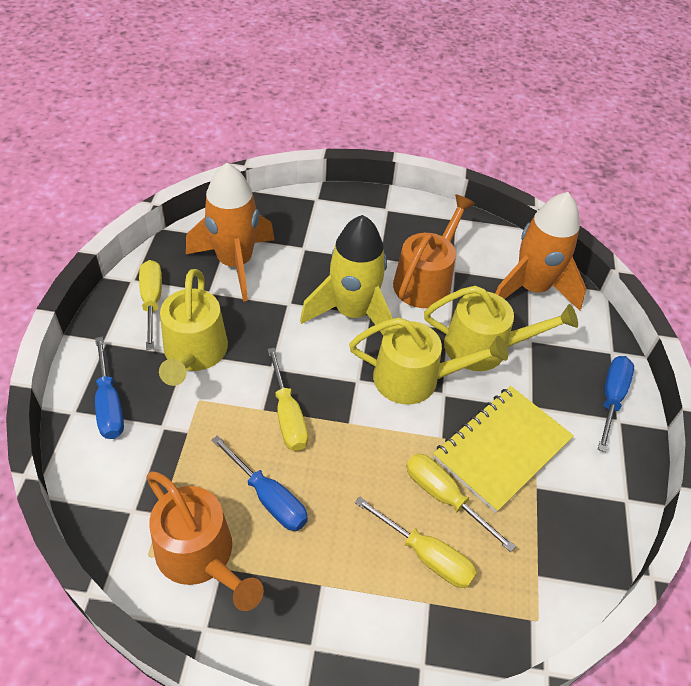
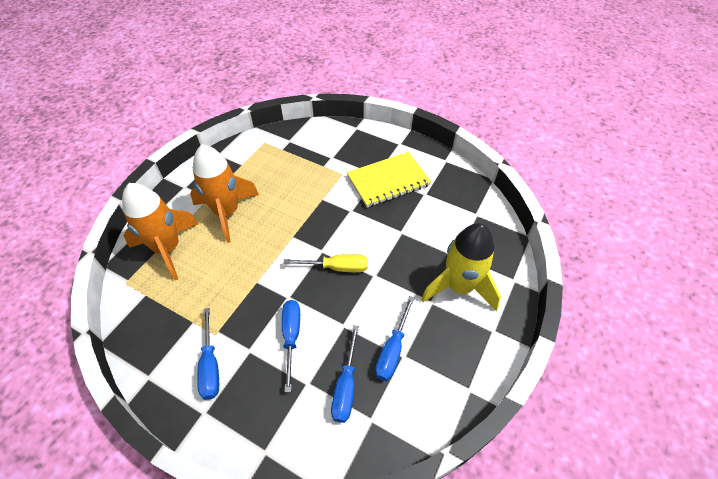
blue screwdriver: [95,337,124,439] [211,435,308,531] [598,356,634,452] = 3 -> [197,308,219,400] [282,300,300,392] [331,325,359,423] [375,296,415,381] = 4
orange watering can: [147,471,264,611] [393,194,475,308] = 2 -> none = 0
yellow screwdriver: [139,260,162,350] [267,348,308,451] [355,496,477,588] [406,454,516,552] = 4 -> [283,254,368,272] = 1
yellow watering can: [159,269,228,386] [349,317,508,405] [424,286,578,371] = 3 -> none = 0

